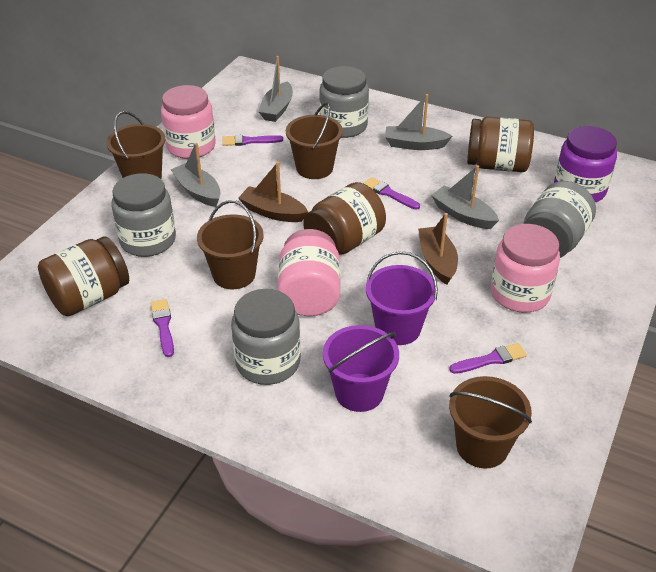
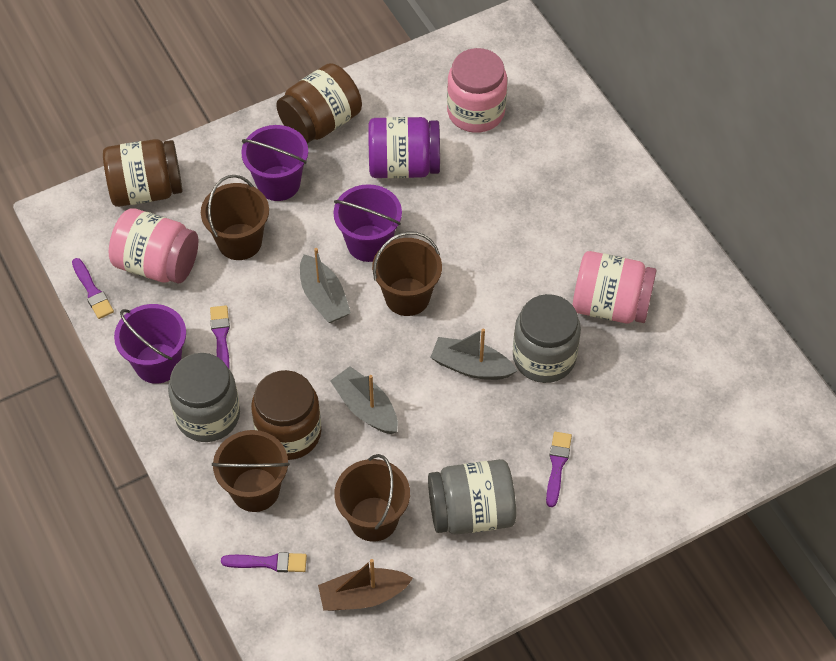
brown boat: [238,162,308,222] [418,213,458,285] = 2 -> [318,559,413,611] = 1
grey boat: [171,143,221,207] [259,56,293,122] [385,94,452,150] [431,165,499,229] = 4 -> [300,248,351,323] [330,366,398,434] [430,328,517,380] = 3
grey jar: [111,173,176,257] [231,289,301,385] [319,66,369,138] [524,181,596,258] = 4 -> [168,353,240,442] [428,459,516,535] [513,294,581,383] = 3
purple bucket: [323,325,399,412] [366,251,438,345] = 2 -> [114,304,186,384] [241,125,308,201] [334,184,402,262] = 3

